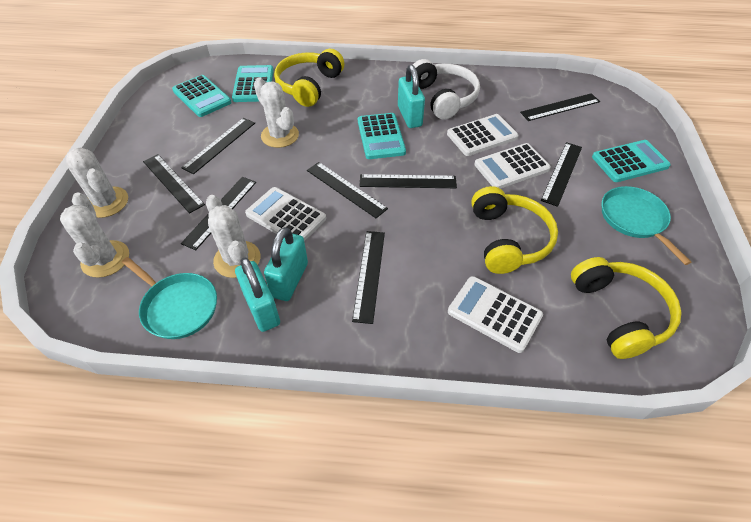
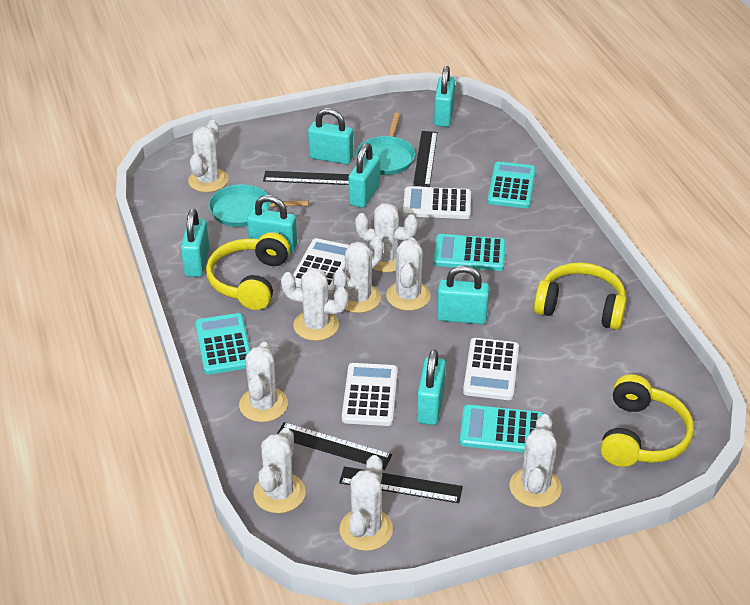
black ruler: [143,154,205,214] [181,118,255,174] [181,177,256,250] [307,162,388,218] [352,231,385,324] [360,174,457,188] [520,93,600,121] [541,142,582,207] = 8 -> [263,171,349,185] [277,422,392,470] [339,466,463,503] [413,131,437,187] = 4
turquoise padlock: [235,257,280,332] [264,227,308,301] [398,65,425,128] = 3 -> [181,209,209,277] [247,195,297,254] [308,108,353,164] [348,143,380,208] [417,349,446,425] [434,66,455,127] [437,265,489,324] = 7
white cactus: [60,192,129,278] [66,147,128,218] [206,195,260,278] [254,77,299,148] = 4 -> [188,120,228,192] [239,342,288,422] [253,428,306,513] [281,268,348,341] [333,237,383,313] [339,455,393,551] [355,203,418,273] [386,238,431,311] [510,414,562,507] = 9
white headphones: [413,59,480,120] = 1 -> none = 0

